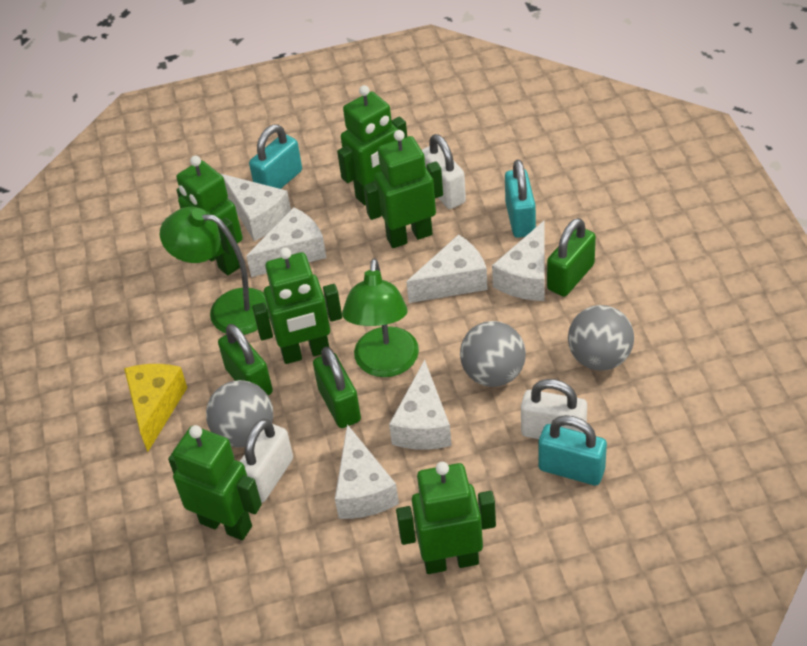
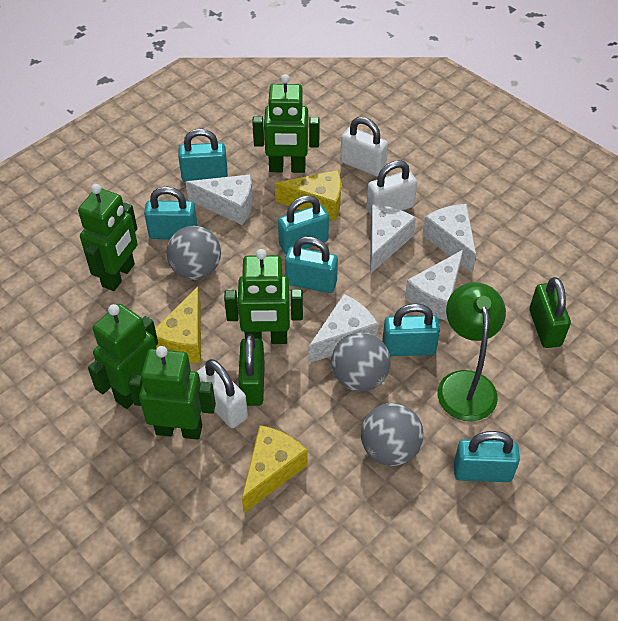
green lamp: [160,207,270,335] [342,258,419,377] = 2 -> [438,282,506,421] = 1
green padlock: [218,324,273,395] [313,346,361,428] [547,218,596,297] = 3 -> [238,334,265,406] [529,277,571,348] = 2
green robot: [168,425,262,540] [176,156,243,275] [252,247,342,364] [337,85,407,205] [363,130,443,248] [396,462,496,574] = 6 -> [78,184,138,291] [88,304,158,409] [128,346,216,440] [224,249,303,344] [252,74,320,173] = 5
turquoise padlock: [249,124,302,189] [505,159,536,238] [539,415,607,485] = 3 -> [144,186,198,239] [178,129,228,182] [278,195,329,254] [285,236,338,293] [382,303,440,356] [454,431,520,482] = 6
white cheese: [221,174,291,241] [246,207,327,277] [335,424,399,519] [389,360,452,450] [406,234,488,303] [492,221,545,301] = 6 -> [185,174,253,225] [309,294,378,363] [370,205,416,274] [405,250,463,321] [422,204,476,273] = 5
yellow cheese: [124,364,187,452] = 1 -> [155,286,201,363] [242,425,308,513] [275,170,341,221] = 3

